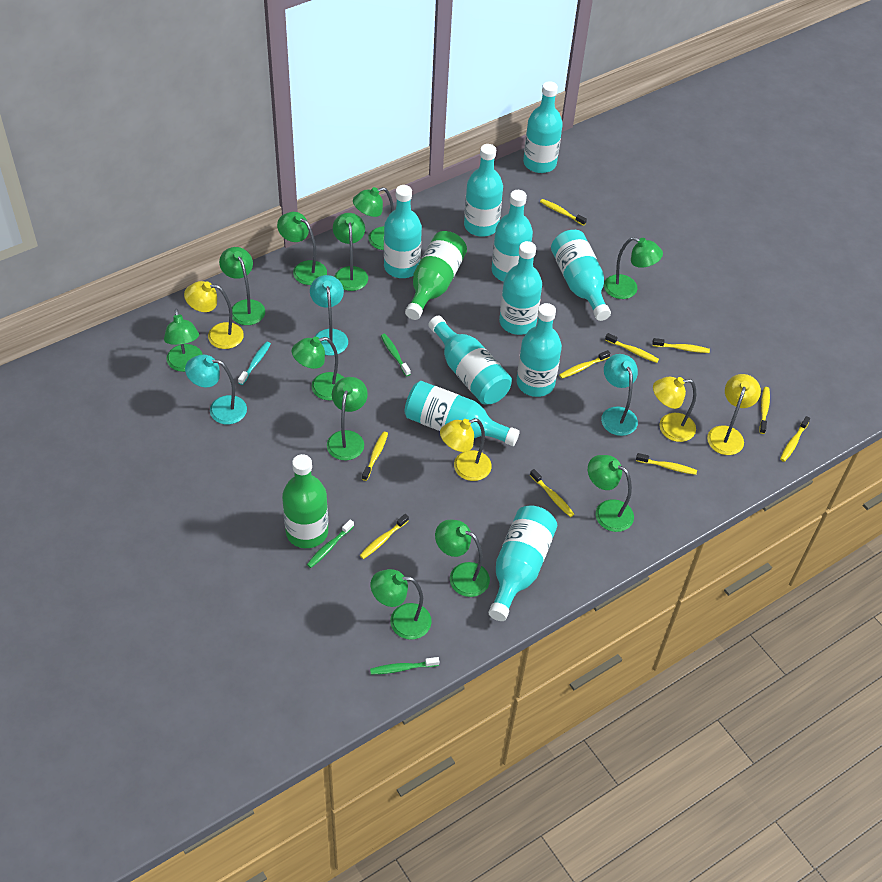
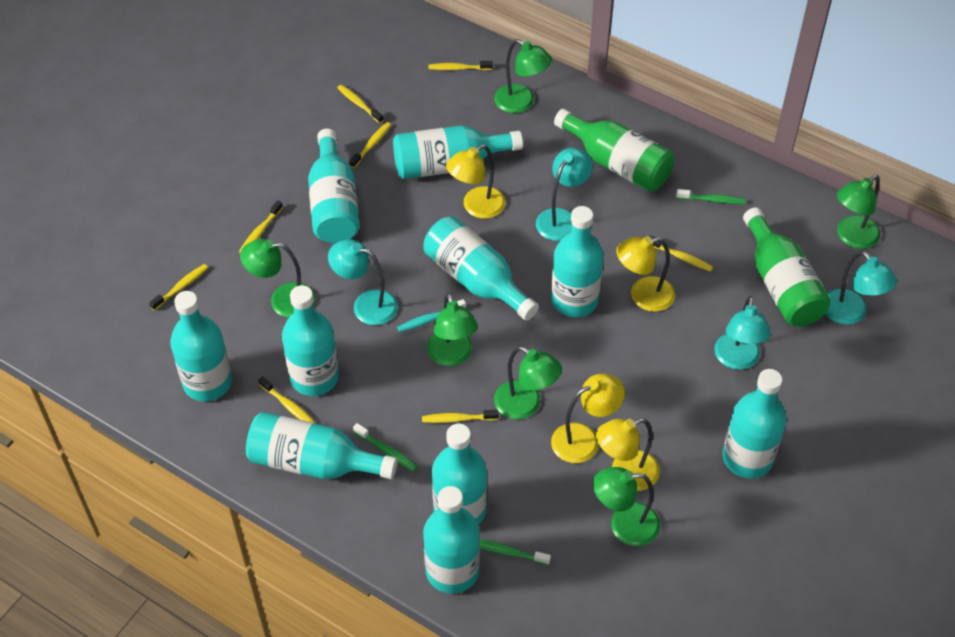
green lamp: [164,309,203,372] [219,247,265,325] [277,212,327,285] [292,337,344,400] [327,377,368,460] [333,213,368,291] [353,187,394,250] [371,569,432,640] [435,519,490,597] [588,455,634,532] [604,237,663,299] = 11 -> [240,239,315,318] [427,293,478,366] [494,39,552,113] [494,346,562,419] [593,467,660,546] [837,175,880,249] = 6
turquoise lamp: [185,355,247,424] [310,275,348,356] [601,354,638,436] = 3 -> [328,239,398,325] [536,148,593,241] [714,296,770,370] [825,251,897,325] = 4
yellow toothbrush: [359,514,409,559] [362,432,388,481] [530,469,574,517] [540,199,587,226] [559,350,610,378] [605,333,659,363] [636,453,697,475] [652,338,710,353] [759,387,770,434] [780,416,810,462] = 10 -> [149,264,208,311] [239,200,283,253] [259,376,316,424] [337,85,384,123] [349,122,391,168] [422,410,499,423] [428,61,493,70] [649,235,713,272] = 8

